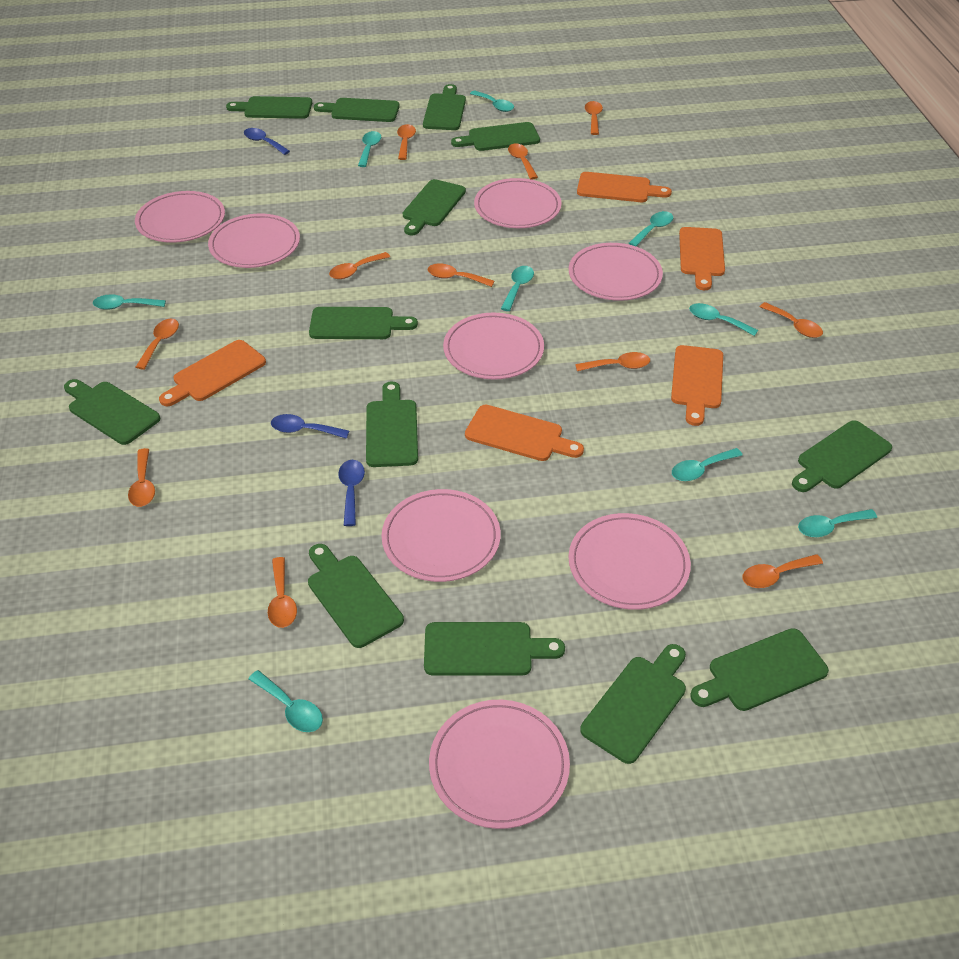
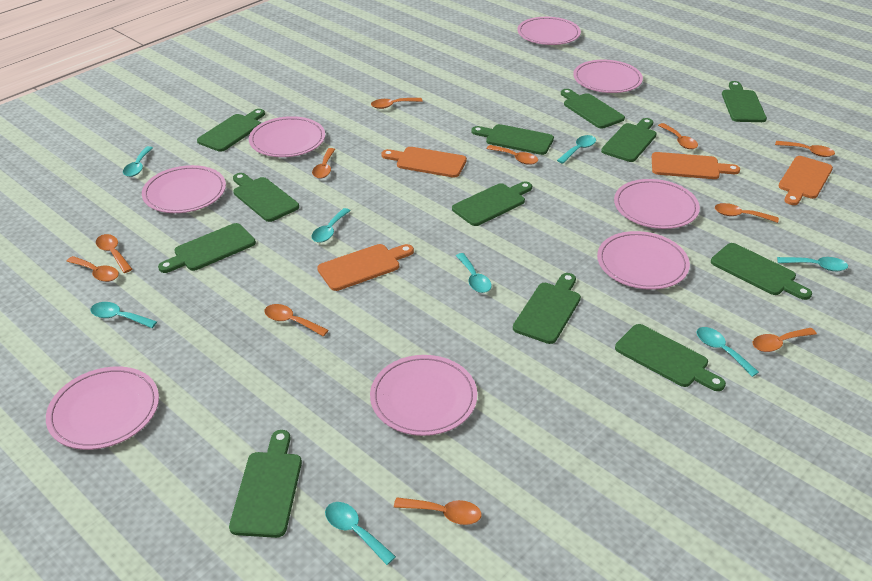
blue spoon: [244,128,290,155] [271,414,349,439] [338,460,365,526] = 3 -> none = 0
green cutting board: [64,379,160,445] [226,96,312,119] [308,544,404,648] [309,307,418,339] [314,98,400,122] [366,381,418,467] [403,179,466,235] [423,84,466,130] [424,622,565,676] [451,122,540,151] [580,644,686,764] [690,628,829,711] [792,420,892,492] = 13 -> [158,223,256,273] [197,109,265,152] [229,430,302,538] [233,173,299,222] [452,181,532,226] [471,124,554,155] [513,273,581,344] [561,89,625,129] [601,118,657,162] [615,324,726,391] [711,243,812,300] [722,81,767,122] = 12
orange cutting board: [159,340,266,406] [465,405,584,461] [577,172,672,202] [671,345,723,426] [679,227,725,290] = 5 -> [317,244,414,291] [381,147,467,178] [652,152,740,179] [778,156,833,205] = 4
turquoise spoon: [93,294,166,310] [248,670,323,732] [358,131,381,167] [470,90,514,112] [501,266,534,311] [629,211,673,246] [672,448,743,481] [689,303,758,336] [798,509,877,537] = 9 -> [90,302,157,328] [123,146,153,177] [311,208,350,243] [325,502,396,565] [456,253,492,293] [557,135,596,164] [696,327,759,377] [777,257,848,271] = 8

